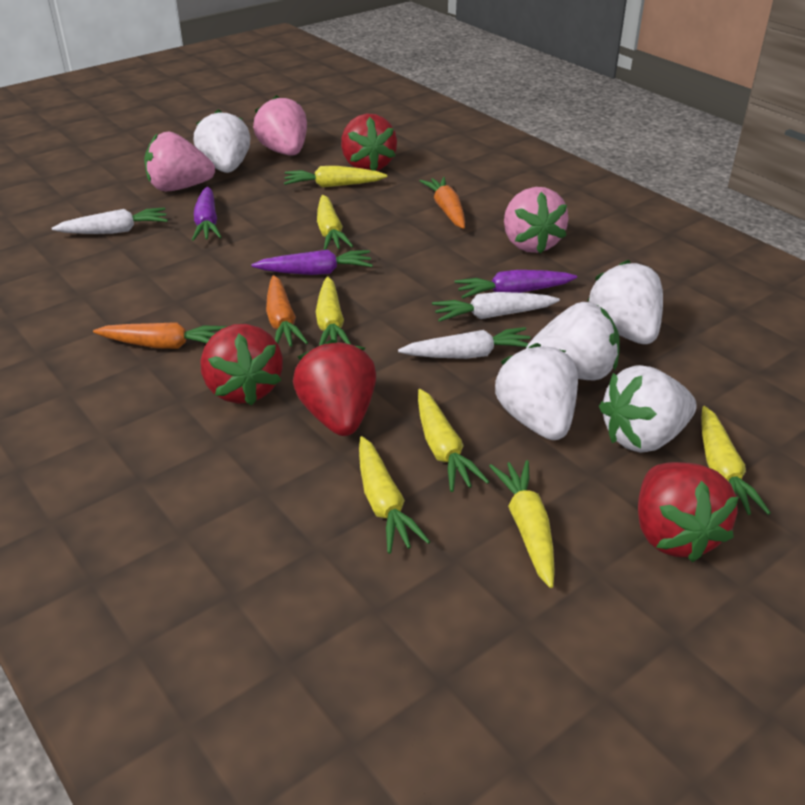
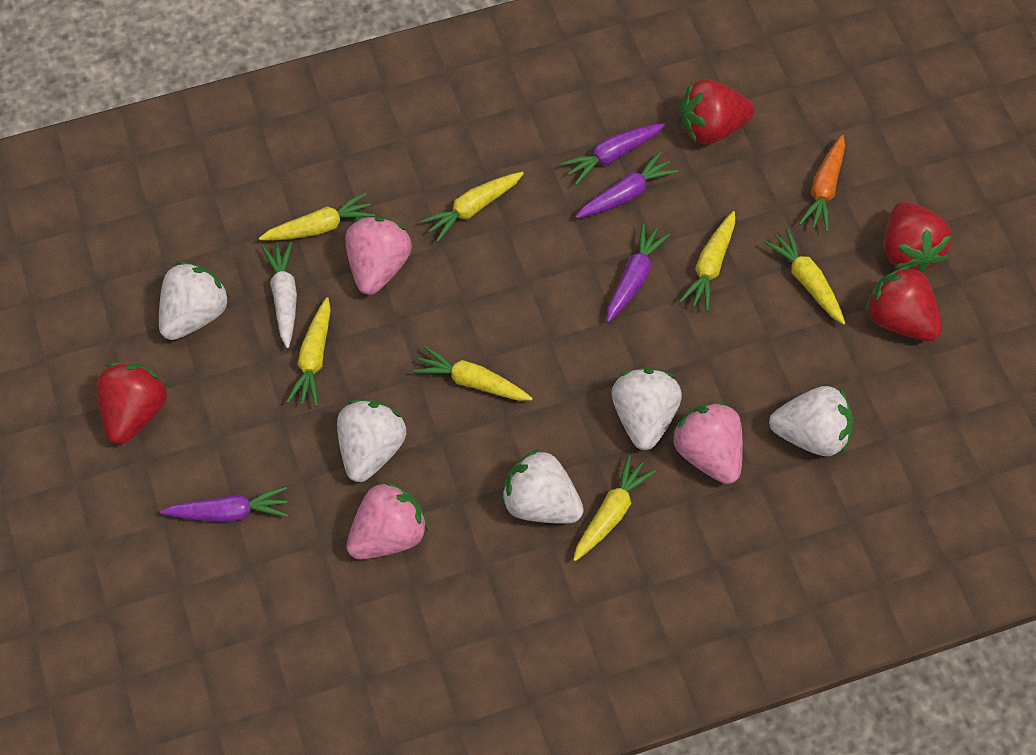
orange carrot: [93,322,228,349] [266,275,308,347] [420,177,465,229] = 3 -> [799,135,845,232] = 1
purple carrot: [192,187,222,241] [252,250,373,275] [455,270,577,299] = 3 -> [160,487,288,522] [560,123,665,185] [575,151,678,218] [607,223,670,323] = 4
white carrot: [52,207,168,234] [398,327,531,359] [432,292,560,322] = 3 -> [262,242,297,348] = 1

